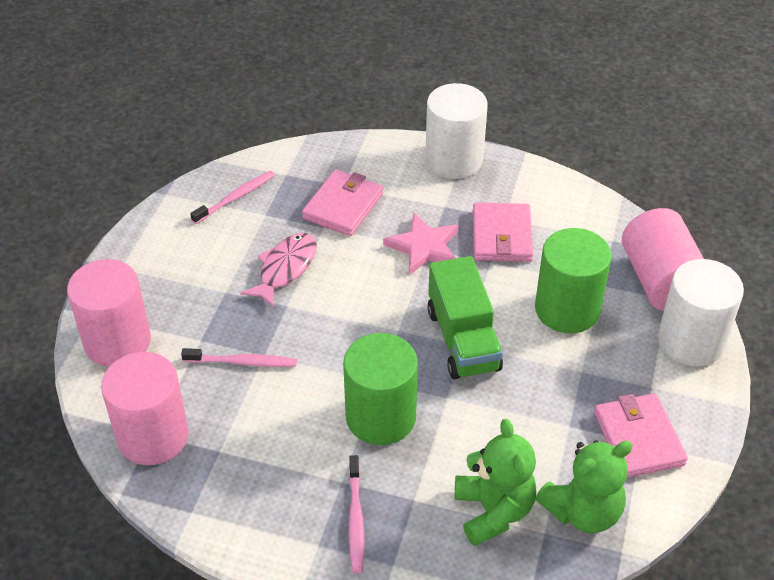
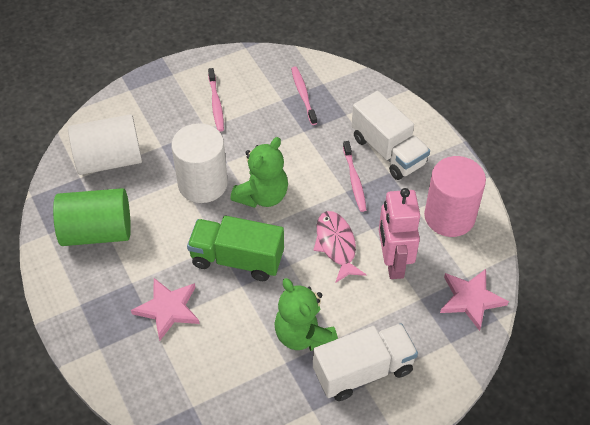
green cylinder: [343,333,418,445] [535,228,612,333] = 2 -> [53,188,131,246] = 1
pink cylinder: [67,259,151,367] [101,352,189,465] [622,208,704,311] = 3 -> [424,156,486,237] = 1
pink robot: none = 0 -> [379,188,420,279] = 1
pink star: [383,213,459,275] = 1 -> [131,278,200,341] [440,269,509,331] = 2
pink wallet: [302,169,383,236] [473,203,533,262] [594,393,688,478] = 3 -> none = 0
white truck: none = 0 -> [313,323,418,401] [352,91,430,180] = 2

